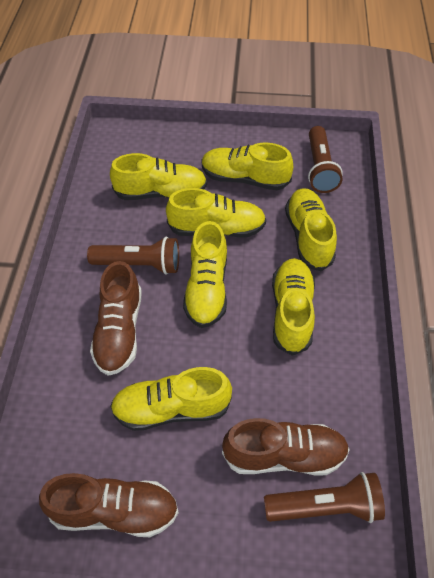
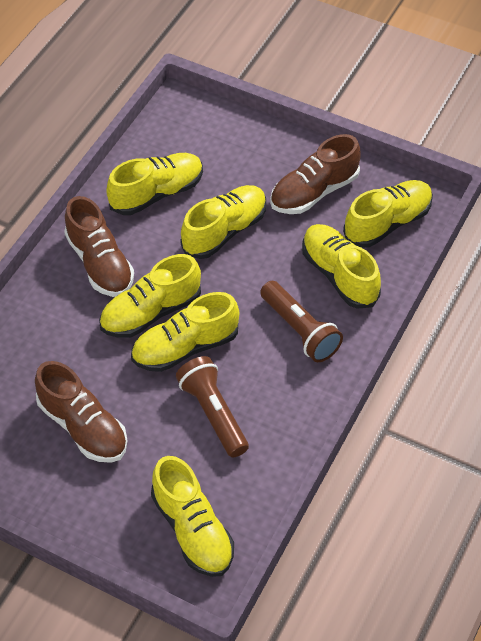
brown flashlight: [87,237,179,275] [264,472,385,523] [308,126,343,193] = 3 -> [176,356,249,457] [260,281,343,362] = 2

